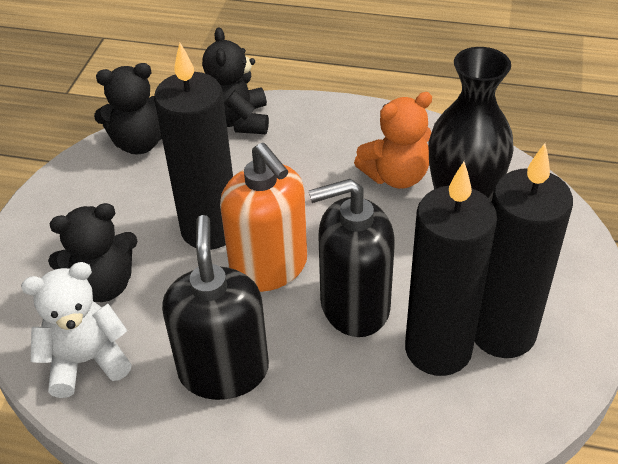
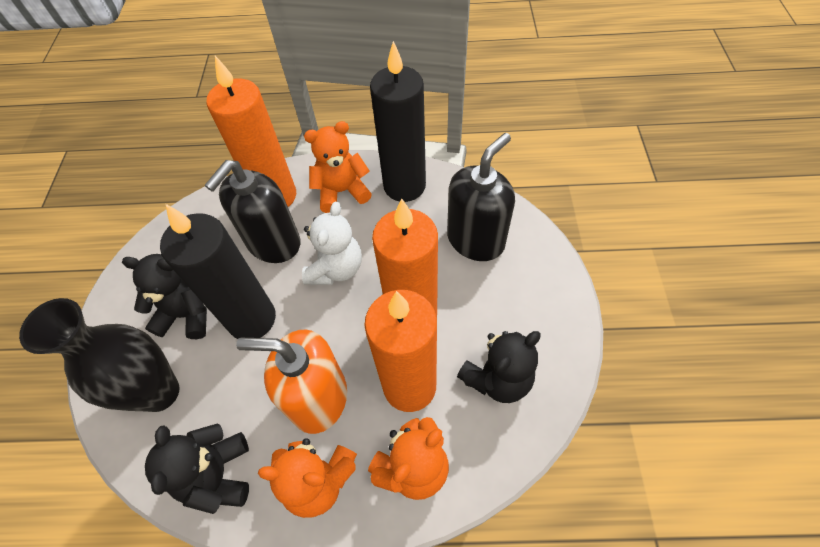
black candle: [154,43,233,250] [405,162,497,376] [475,143,573,358] = 3 -> [160,204,276,339] [370,41,426,202] = 2
orange candle: none = 0 -> [206,56,296,207] [365,290,437,412] [372,198,438,317] = 3
orange teddy bear: [354,92,432,189] = 1 -> [258,438,357,518] [304,121,372,213] [368,417,449,500] = 3

